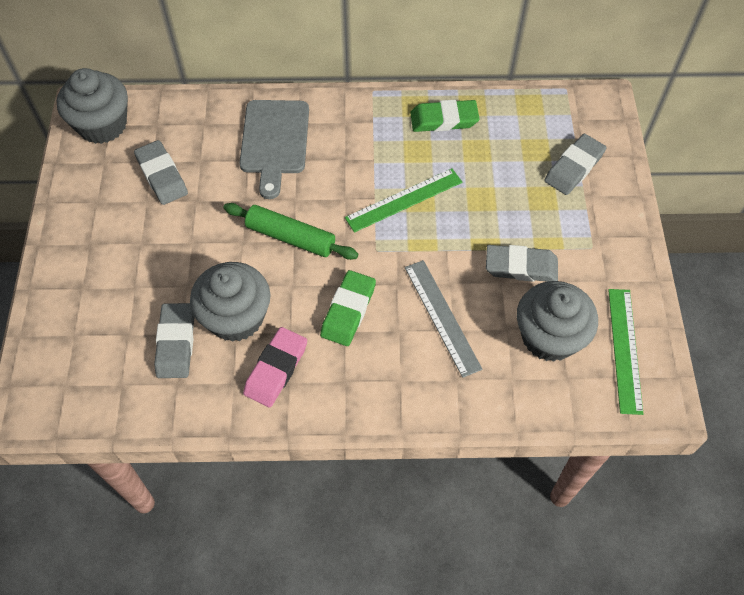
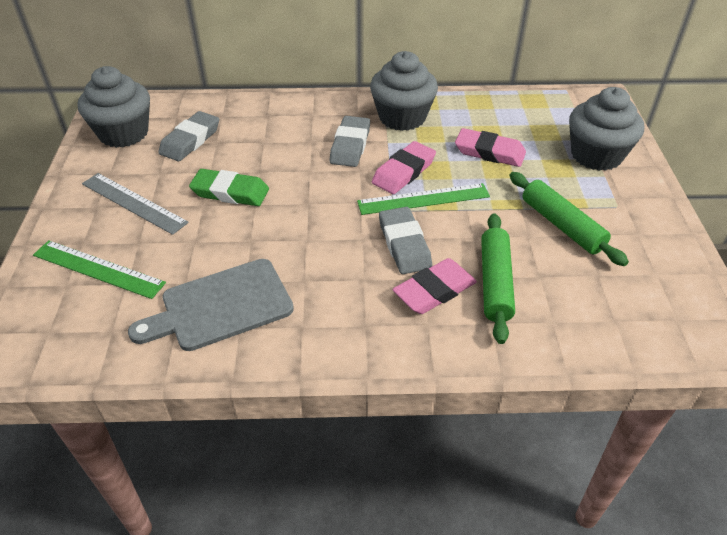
green eraser: [320,270,376,346] [410,100,479,132] = 2 -> [189,169,269,206] = 1
green rolling pin: [224,203,358,260] = 1 -> [481,213,515,344] [509,172,629,266] = 2
grey eraser: [134,140,188,205] [154,303,195,378] [486,245,558,282] [544,134,606,195] = 4 -> [158,111,219,161] [329,116,370,167] [379,207,432,274] = 3
pink eraser: [243,327,307,408] = 1 -> [372,141,436,194] [393,258,477,314] [455,128,526,167] = 3

